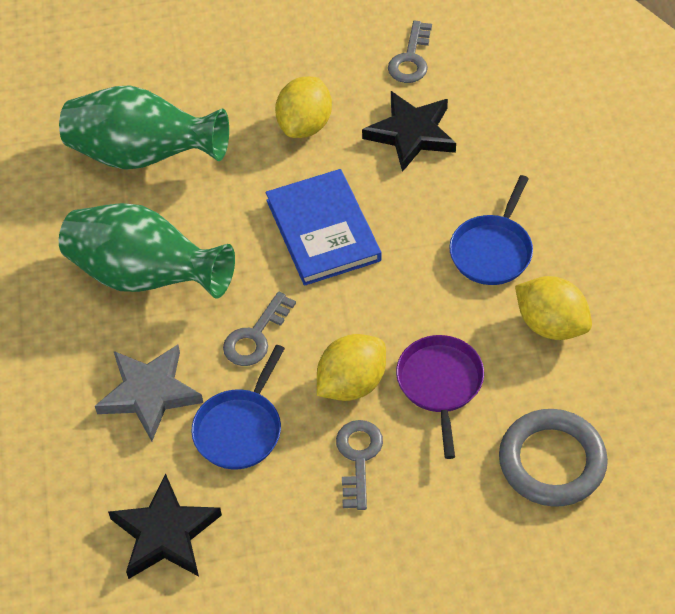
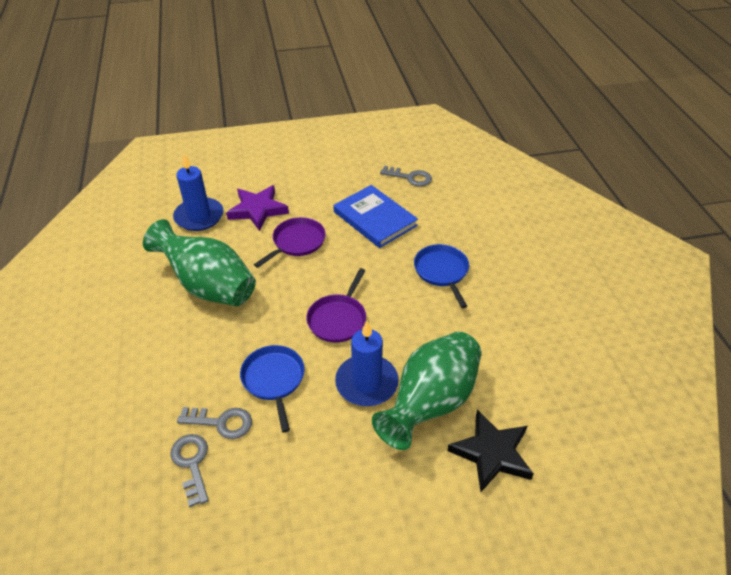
black star: [108,474,222,579] [362,91,456,172] = 2 -> [447,409,534,492] = 1
blue candle: none = 0 -> [173,154,224,231] [335,321,399,406] = 2
grey ring: [499,409,608,507] = 1 -> none = 0
grey star: [95,345,203,441] = 1 -> none = 0
purple pan: [396,335,484,459] = 1 -> [254,217,326,268] [306,268,366,343] = 2
purple star: none = 0 -> [226,185,289,231] = 1
yellow lemon: [275,76,332,138] [317,334,386,401] [515,276,592,340] = 3 -> none = 0

